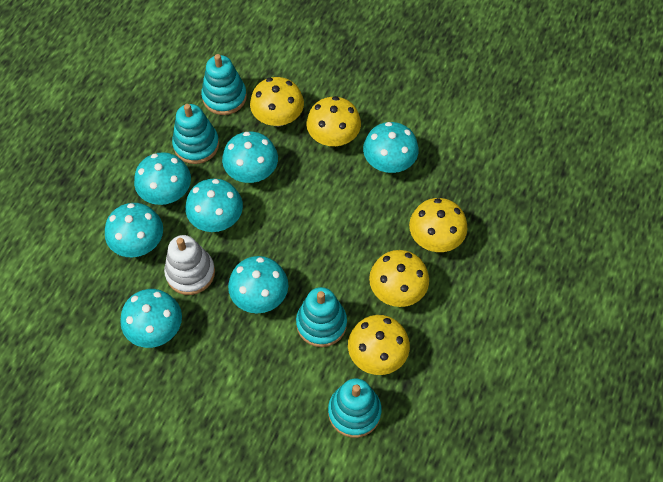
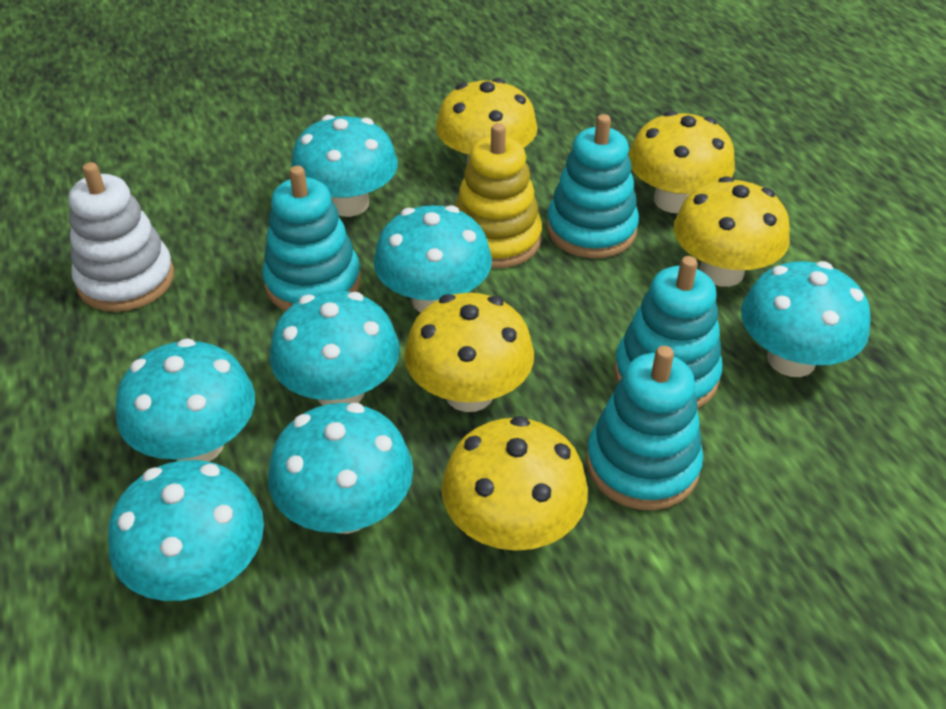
yellow stacking toy: none = 0 -> [455,123,542,268] = 1

